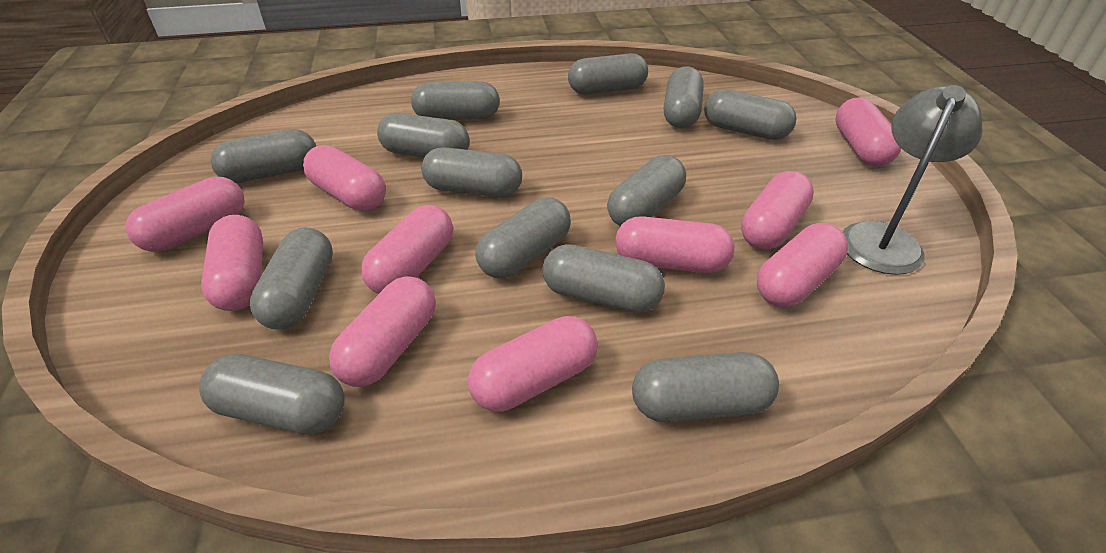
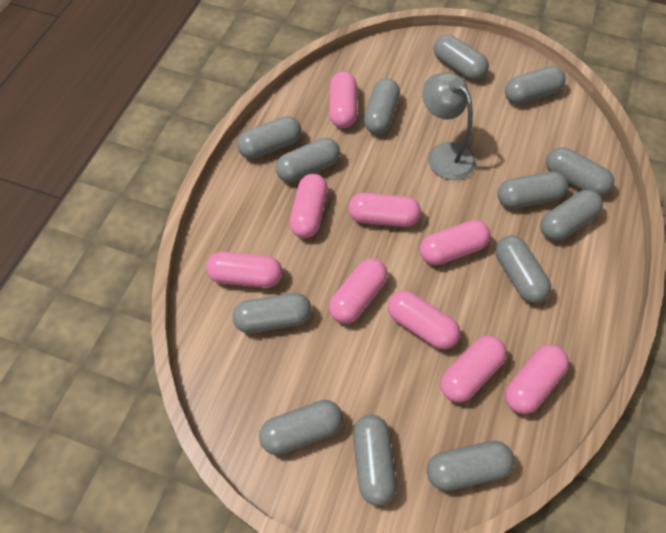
pink capsule: [126,177,245,252] [201,215,263,311] [303,145,386,211] [329,276,436,387] [361,205,453,294] [468,316,598,412] [615,216,735,273] [741,171,814,249] [757,223,848,307] [835,98,901,167] = 10 -> [206,252,282,288] [289,174,328,238] [329,72,357,128] [329,259,388,324] [348,193,421,227] [388,291,460,350] [420,220,490,265] [440,335,507,403] [505,345,569,414] = 9

